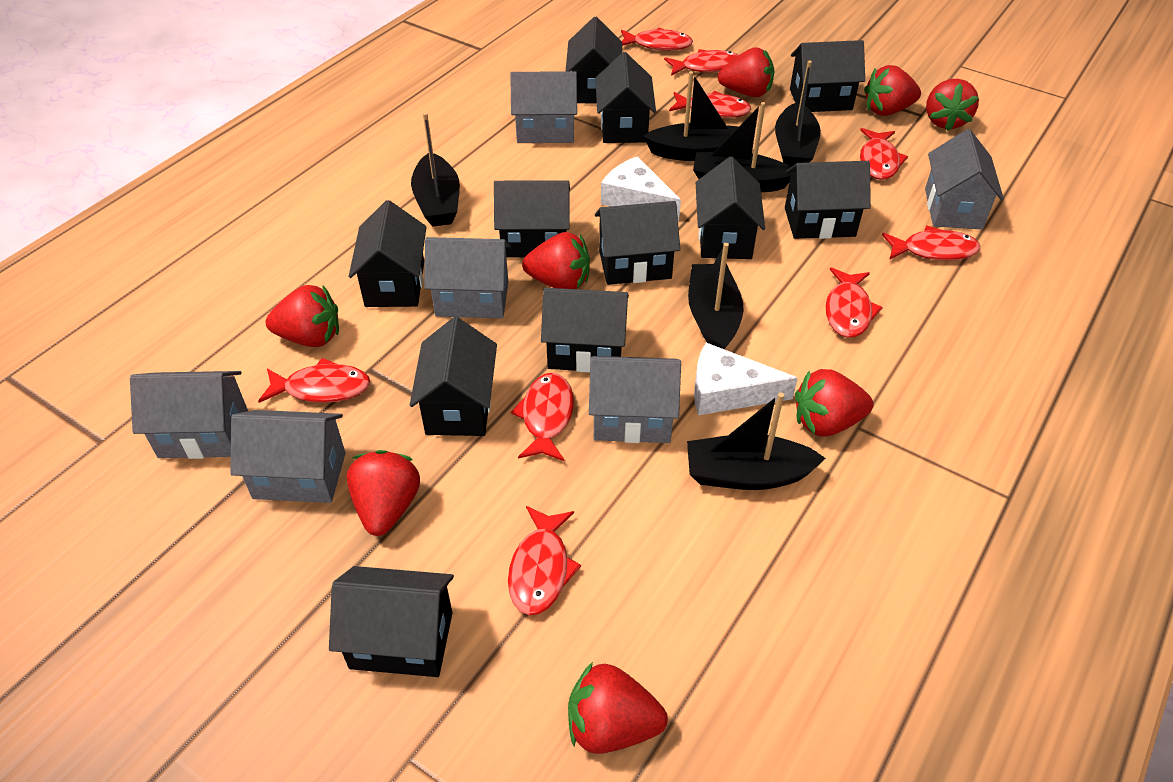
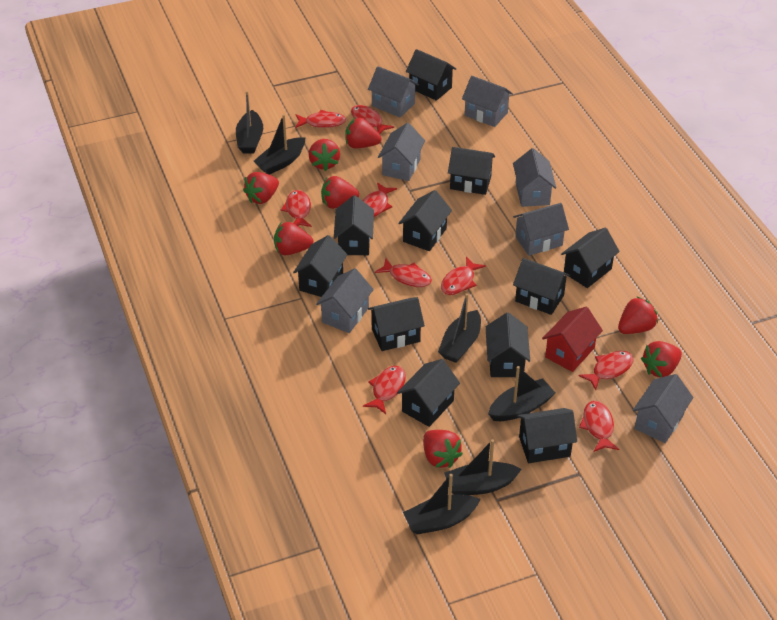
grey house: [130,371,248,459] [230,410,346,503] [424,237,511,318] [510,71,577,143] [589,356,681,443] [925,129,1004,230] = 6 -> [316,268,374,333] [368,66,419,118] [378,123,425,181] [462,76,513,127] [513,148,556,207] [513,203,569,256] [633,374,694,443] = 7
red house: none = 0 -> [542,307,603,372] = 1
white cheese: [601,156,681,221] [694,343,798,415] = 2 -> none = 0

